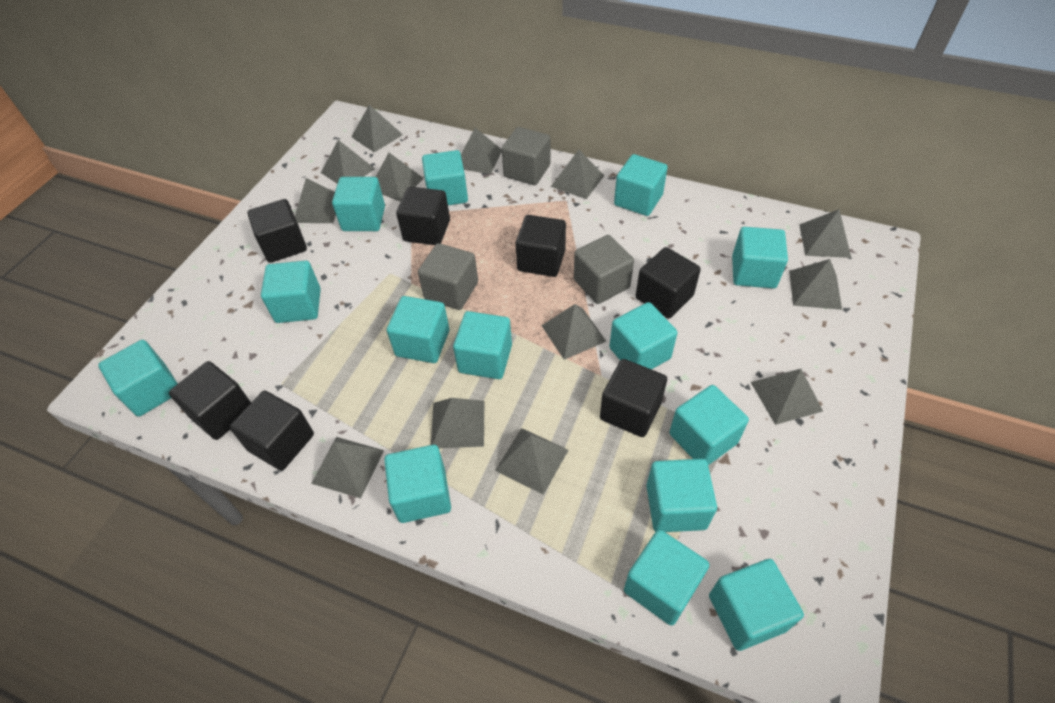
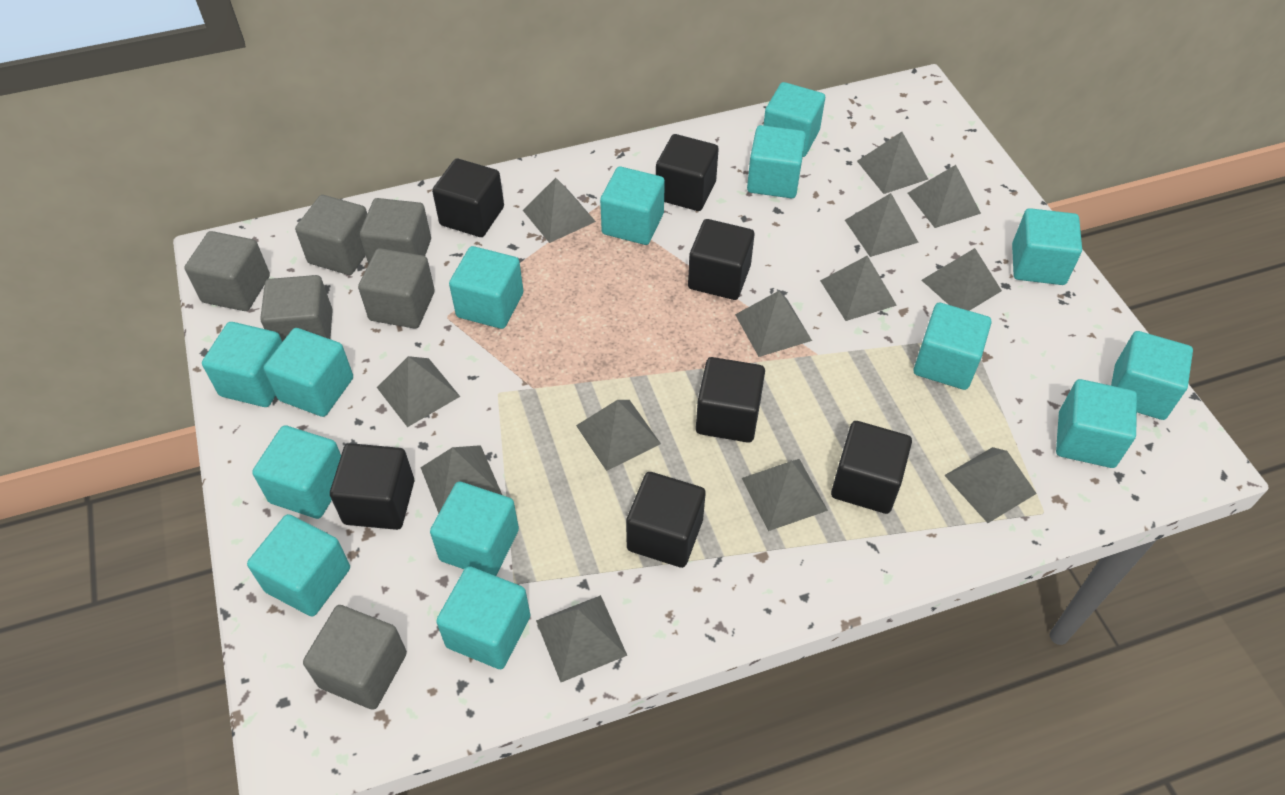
grey cube: [418,243,478,310] [502,127,550,185] [574,235,634,304] = 3 -> [184,231,270,311] [260,275,333,342] [295,195,367,275] [303,605,407,710] [358,248,435,329] [360,198,431,264] = 6

